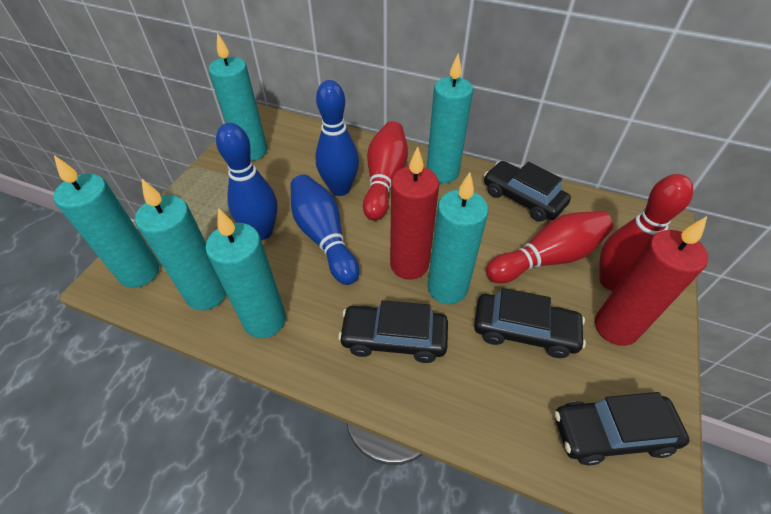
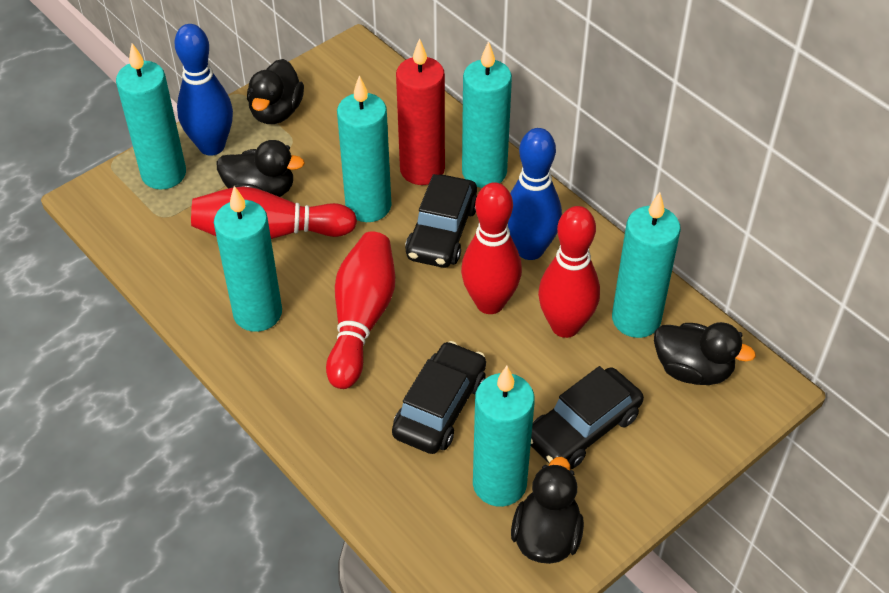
black car: [338,300,448,363] [474,288,586,358] [484,161,571,222] [554,392,690,466] = 4 -> [392,341,486,454] [405,174,477,268] [531,366,644,469] = 3
black duck: none = 0 -> [216,140,305,197] [247,59,304,124] [511,457,584,564] [654,322,756,385] = 4
blue bowling pin: [216,123,278,240] [291,174,359,285] [315,80,359,196] = 3 -> [174,24,233,156] [508,128,562,260] = 2
red bowling pin: [363,121,408,221] [486,211,613,283] [599,174,693,291] = 3 -> [191,186,357,239] [326,232,395,389] [461,182,522,314] [538,206,600,338] = 4
red candle: [390,147,439,279] [595,216,708,346] = 2 -> [396,38,445,185] = 1

